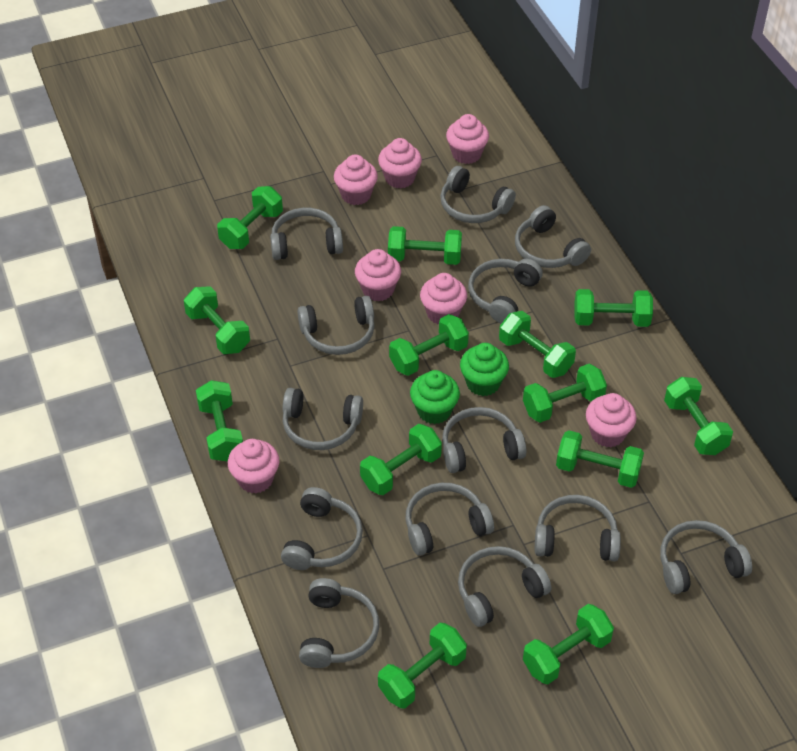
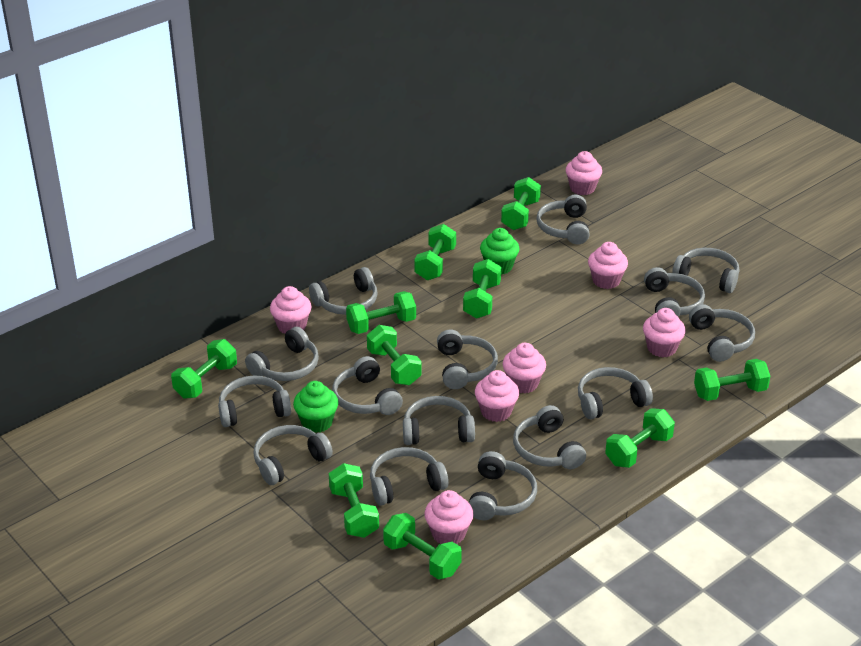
green dumbbell: [184,286,250,354] [196,380,243,462] [217,186,283,249] [360,424,442,495] [378,623,467,709] [388,226,462,265] [389,314,469,376] [499,311,576,378] [523,364,607,423] [523,604,614,684] [556,430,644,488] [574,289,653,327] [664,377,733,455] = 13 -> [171,339,237,399] [329,463,379,538] [346,291,416,334] [367,325,422,385] [383,513,462,580] [414,224,456,280] [463,259,501,319] [501,177,541,230] [605,408,675,468] [694,359,770,401] = 10
grey headphones: [270,208,343,260] [281,487,363,570] [283,388,363,450] [298,296,375,355] [299,578,379,668] [406,483,494,556] [440,166,516,223] [442,407,526,473] [458,546,551,627] [468,259,543,324] [515,205,591,268] [535,495,621,561] [660,520,752,594] = 13 -> [218,375,291,427] [245,327,319,381] [253,425,333,485] [309,267,378,315] [332,356,403,415] [370,447,449,506] [403,396,475,445] [437,329,498,389] [469,451,537,520] [513,405,586,469] [536,194,590,245] [578,367,653,419] [644,267,705,317] [672,248,739,293] [689,304,755,362] = 15

